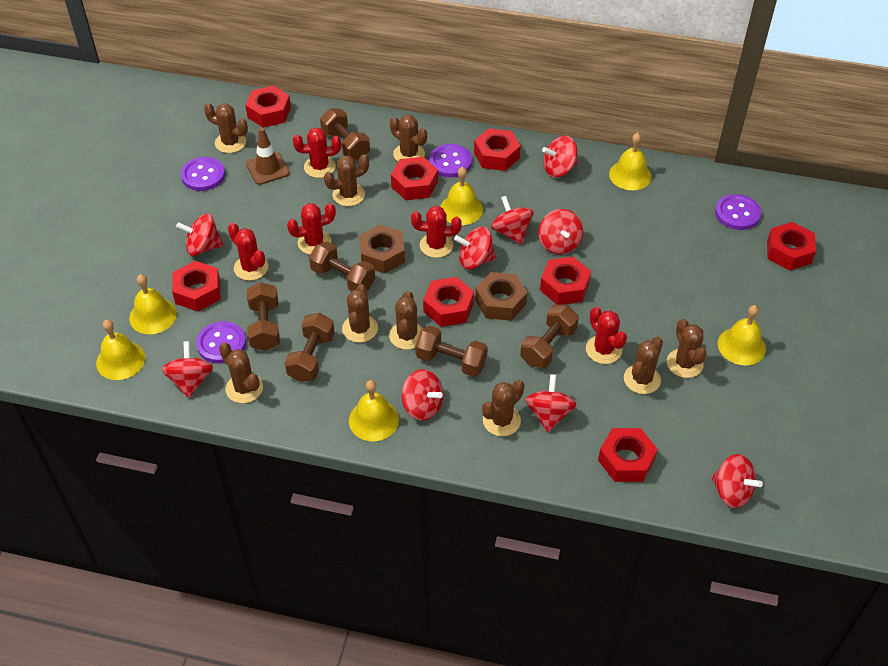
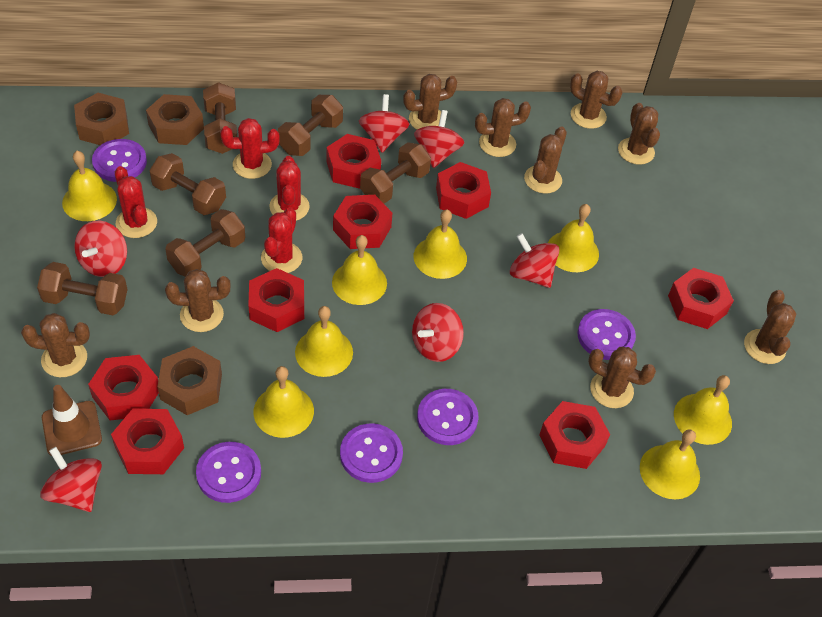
brown nut: [359,225,405,274] [475,272,527,321] = 2 -> [74,93,129,145] [146,94,204,145] [157,346,222,415] = 3
purple button: [181,157,225,191] [196,321,246,364] [429,144,472,177] [715,194,761,230] = 4 -> [92,139,147,182] [196,442,261,503] [340,423,403,483] [417,389,479,445] [577,309,636,360] = 5
red cactus: [228,223,268,281] [287,203,336,255] [293,127,341,178] [411,206,462,258] [586,307,627,364] = 5 -> [115,166,157,238] [220,118,280,179] [261,207,302,273] [269,156,310,221] = 4
red spinning top: [162,341,213,398] [176,214,223,256] [402,369,443,421] [454,227,496,269] [491,196,533,245] [525,374,577,432] [539,209,583,254] [542,136,578,177] [712,454,763,508] = 9 -> [40,447,102,512] [74,221,127,277] [359,94,410,153] [412,303,464,362] [414,110,464,168] [510,233,559,288] = 6
yellow bell: [96,320,145,380] [129,274,177,334] [349,380,399,441] [440,167,483,225] [609,132,652,190] [718,305,766,366] = 6 -> [62,151,117,221] [254,366,314,438] [295,306,353,377] [332,235,387,305] [414,210,467,279] [548,204,599,272] [640,429,700,499] [674,375,732,445] = 8

